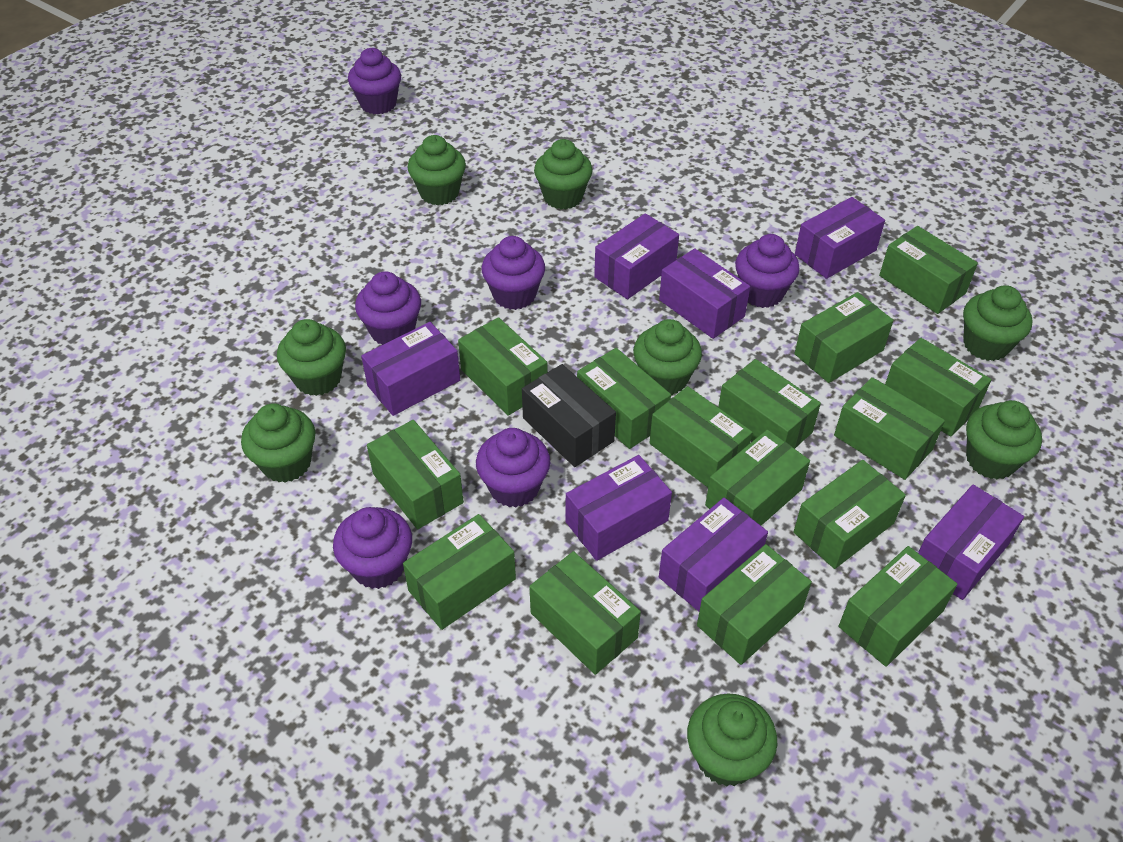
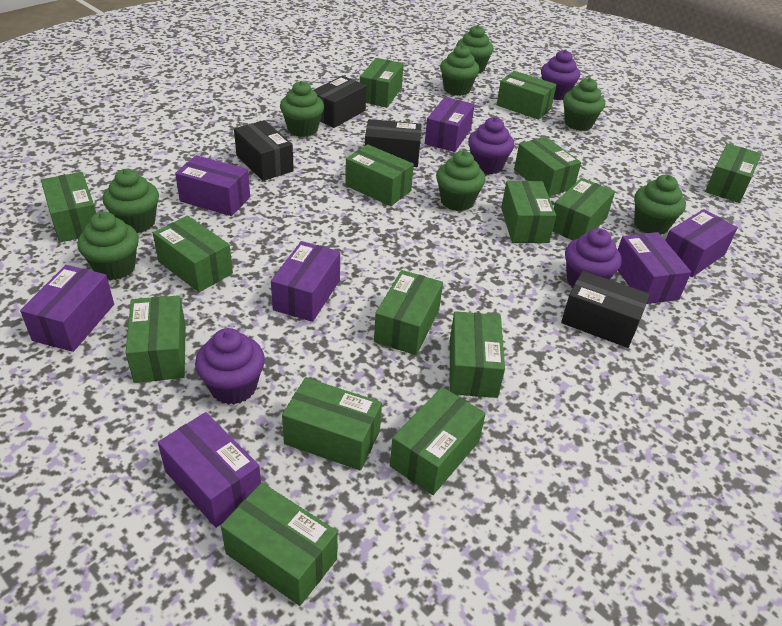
black box: [522,364,616,467] = 1 -> [234,120,294,181] [314,76,366,128] [365,119,422,167] [561,271,650,348] = 4
purple cupcake: [333,507,412,589] [348,48,401,114] [355,271,421,345] [476,428,550,508] [482,236,545,310] [735,234,800,308] = 6 -> [195,328,265,405] [468,117,514,174] [541,49,580,100] [565,228,622,288] = 4

